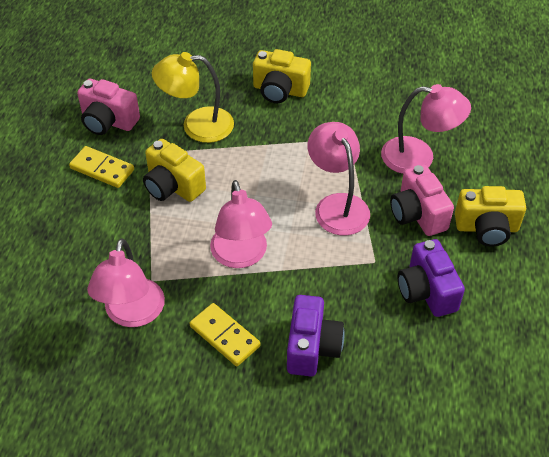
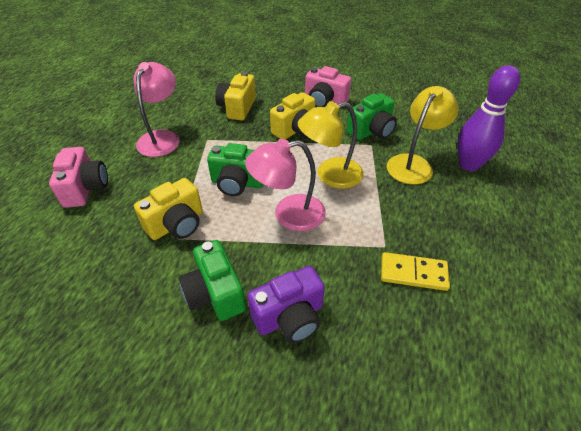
green camera: none = 0 -> [179,240,246,321] [207,143,263,196] [347,93,397,140] = 3
pink lamp: [87,238,165,327] [210,180,272,268] [307,122,370,235] [381,84,471,174] = 4 -> [134,62,180,157] [245,139,326,231] = 2
purple bowling pin: none = 0 -> [458,65,520,171] = 1
purple camera: [287,295,345,376] [398,239,465,317] = 2 -> [248,266,325,343] = 1
yellow domino: [69,146,134,188] [190,303,261,366] = 2 -> [381,252,450,291] = 1
yellow lamp: [152,52,234,143] = 1 -> [298,101,364,189] [387,86,459,185] = 2

